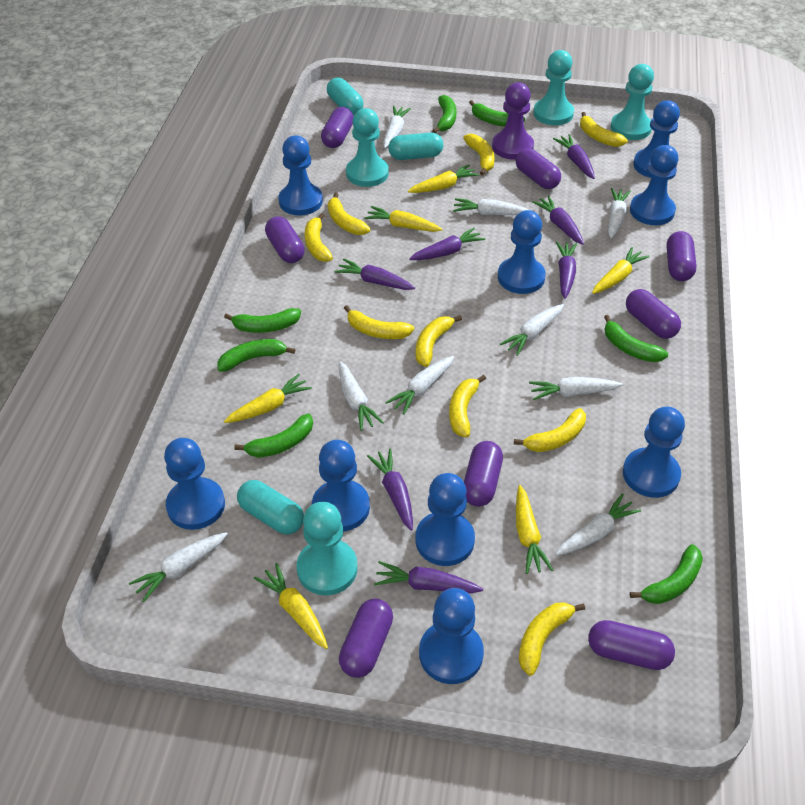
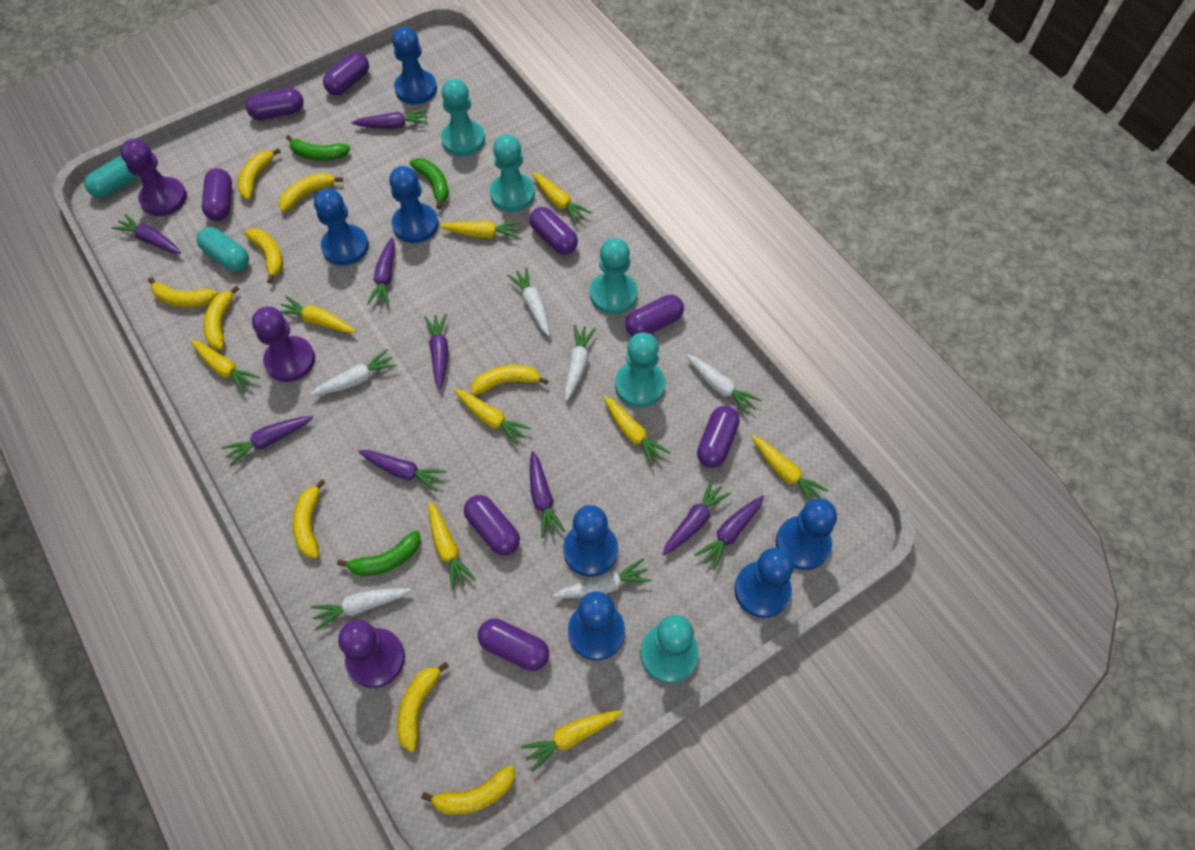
blue pawn: [164,438,225,530] [278,135,323,216] [312,440,370,531] [416,473,475,566] [419,588,484,684] [498,210,546,294] [623,407,685,498] [630,145,679,225] [633,100,680,178] = 9 -> [314,189,369,266] [389,166,439,243] [392,27,437,104] [563,505,618,577] [568,591,625,661] [734,547,794,618] [776,498,837,570] = 7
green banana: [218,339,296,372] [224,308,301,333] [234,413,313,458] [432,95,456,133] [469,100,525,127] [604,315,668,362] [630,544,703,604] = 7 -> [286,135,351,161] [337,531,421,576] [410,158,449,209] = 3
purple carrot: [335,259,415,290] [367,449,413,531] [374,561,483,593] [409,227,485,260] [532,196,584,245] [553,134,595,179] [556,241,577,299] = 7 -> [112,214,181,254] [222,416,313,466] [352,109,428,129] [358,450,446,492] [367,237,395,306] [425,314,448,389] [530,451,566,538] [663,479,731,555] [694,495,764,571] = 9
purple pawn: [492,82,534,160] = 1 -> [120,139,187,216] [252,307,315,382] [338,620,405,688] = 3
turquoise capsule: [237,480,304,534] [327,78,364,115] [389,133,443,160] = 3 -> [84,155,139,198] [196,227,249,271] = 2
turquoise pawn: [296,502,358,595] [346,108,389,187] [533,50,574,125] [611,64,654,140] = 4 -> [441,79,485,156] [490,134,535,212] [590,238,638,314] [615,332,665,408] [641,615,699,683] = 5
white carrot: [129,532,228,602] [339,361,384,431] [383,106,411,148] [385,356,454,415] [453,198,529,215] [500,304,564,356] [529,377,623,400] [556,494,641,556] [608,188,631,238] = 9 -> [310,349,397,396] [311,588,412,630] [507,267,550,336] [553,558,651,598] [564,325,596,401] [686,354,762,415] = 6
yellow carrot: [224,374,312,423] [254,563,328,649] [364,206,442,232] [408,164,479,193] [516,485,553,574] [592,247,650,294] = 6 -> [191,340,260,393] [280,296,356,333] [429,502,476,590] [440,221,521,239] [454,389,531,445] [520,710,622,773] [532,172,592,224] [603,396,670,466] [752,435,829,501] = 9

